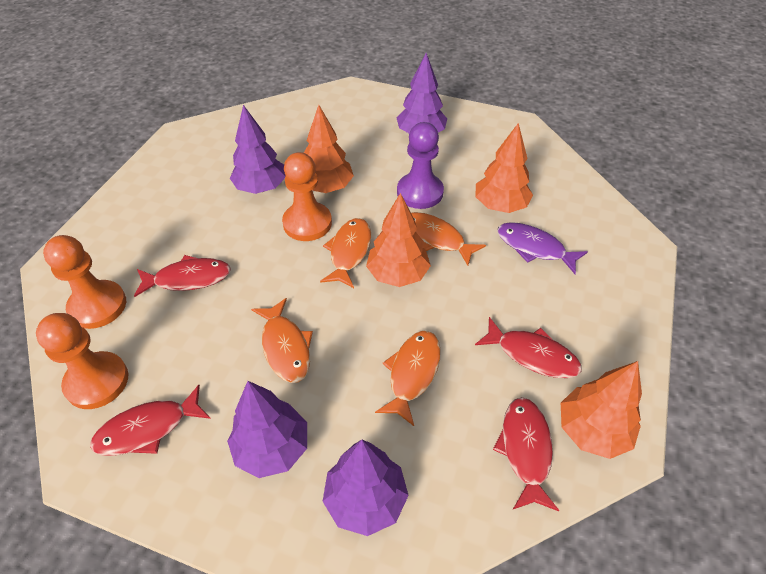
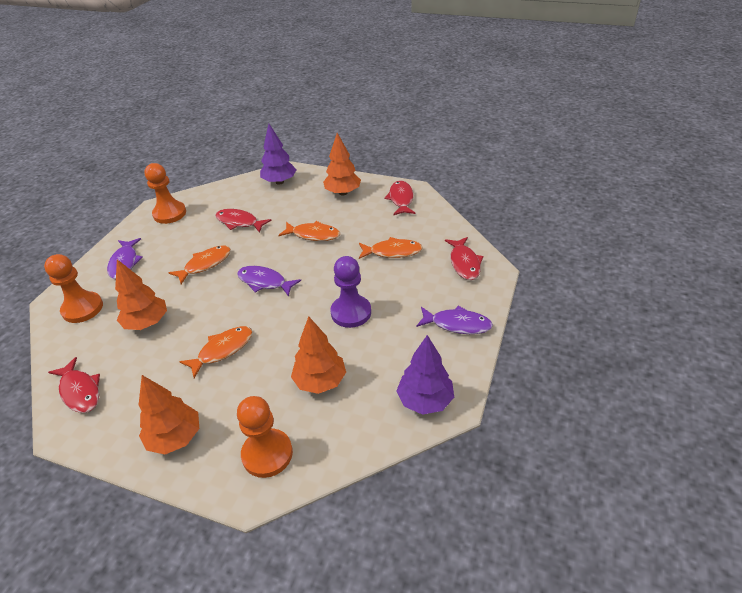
purple fish: [497,222,587,274] = 1 -> [107,238,143,279] [237,266,301,297] [416,306,493,334] = 3
purple tree: [227,381,307,478] [230,105,286,194] [323,440,409,536] [397,53,447,133] = 4 -> [260,124,296,185] [396,335,454,415] = 2

